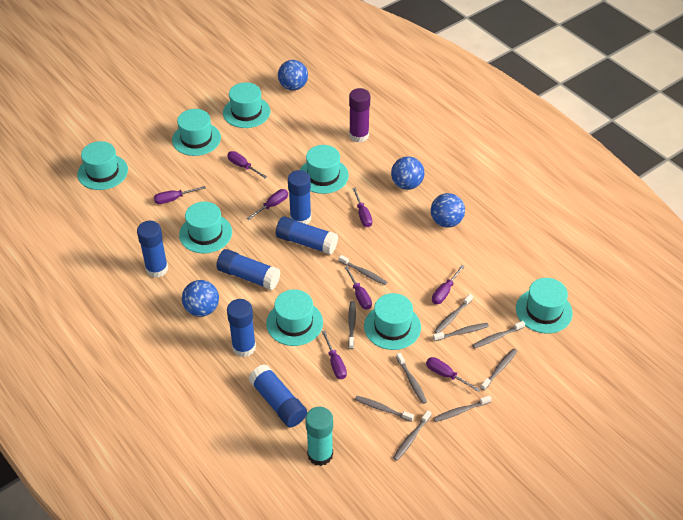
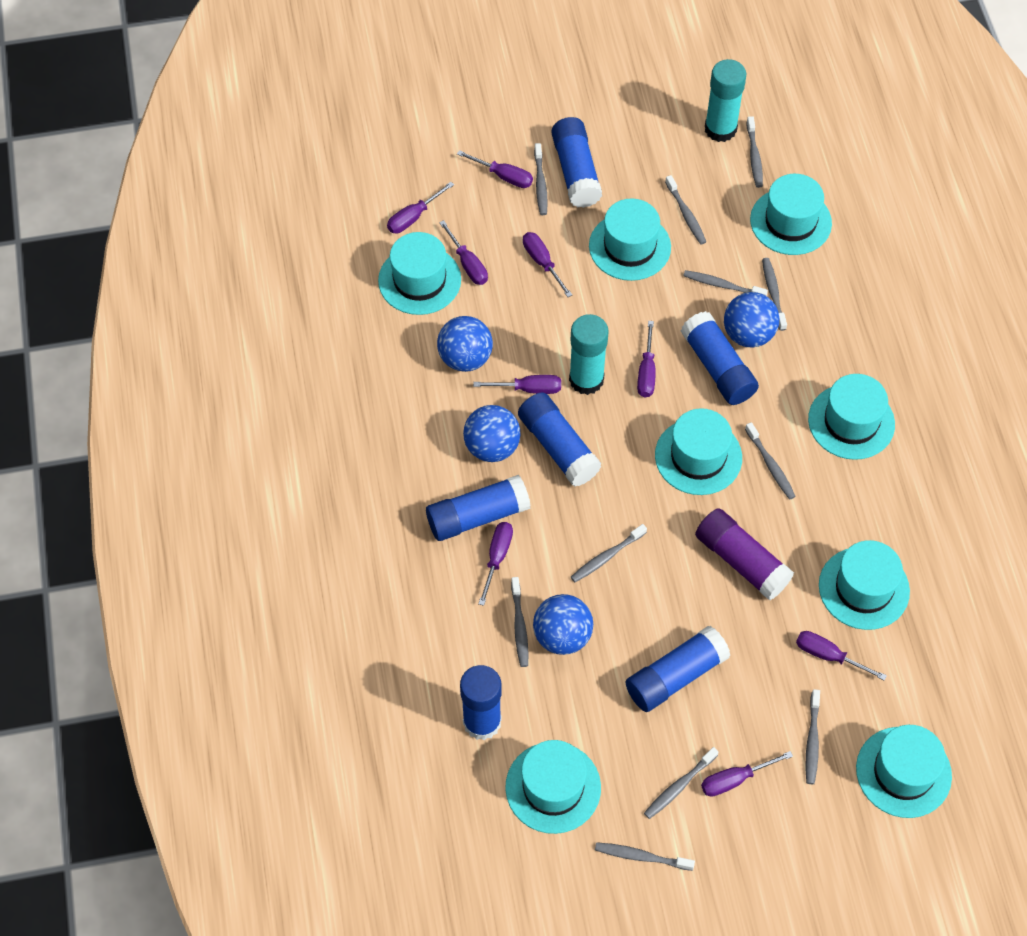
grey toothbrush: [339,255,387,285] [348,301,356,349] [355,396,414,422] [393,410,431,461] [396,353,427,404] [433,323,489,341] [433,395,492,422] [434,294,473,333] [472,321,525,349] [480,349,517,390] = 10 -> [511,577,528,667] [534,143,548,215] [571,524,647,582] [595,842,695,871] [644,747,719,819] [665,175,706,244] [683,270,768,296] [745,422,796,500] [747,116,763,188] [762,258,787,331] [805,689,820,784] = 11
purple screwdriver: [154,186,206,204] [227,151,267,178] [246,189,288,220] [322,331,347,379] [344,266,372,310] [352,188,372,227] [426,357,481,392] [432,265,465,304] = 8 -> [387,182,454,234] [439,220,488,285] [457,150,533,188] [473,375,561,394] [478,522,513,606] [523,232,572,297] [637,321,656,397] [701,751,793,797] [796,631,887,681] = 9
turquoise glue stick: [305,407,333,466] = 1 -> [569,314,608,395] [705,59,746,142] = 2

